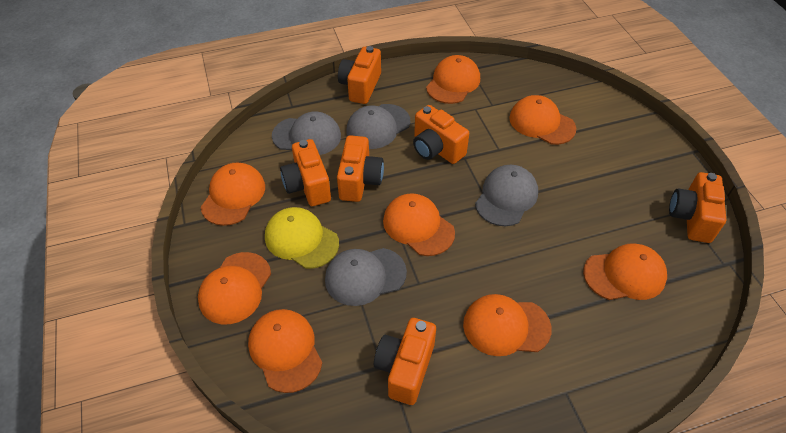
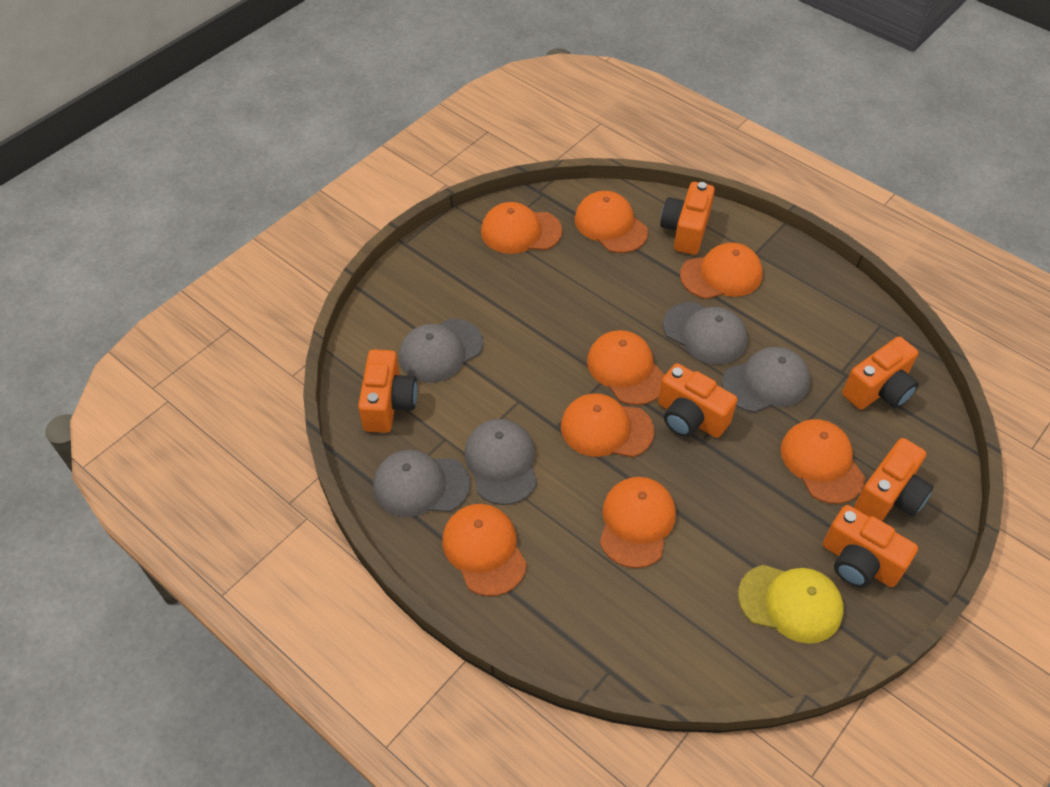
grey cap: [272,112,341,155] [325,248,407,306] [347,104,410,149] [475,165,538,226] = 4 -> [373,450,471,517] [399,319,483,383] [465,419,537,505] [663,302,747,364] [722,347,810,413] = 5

